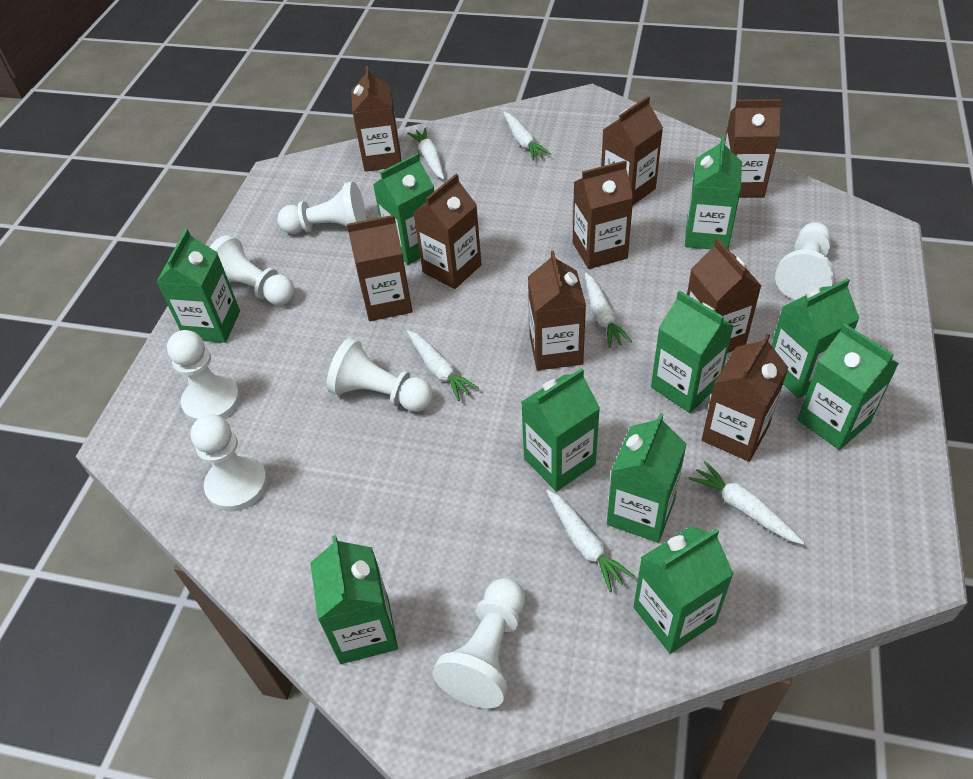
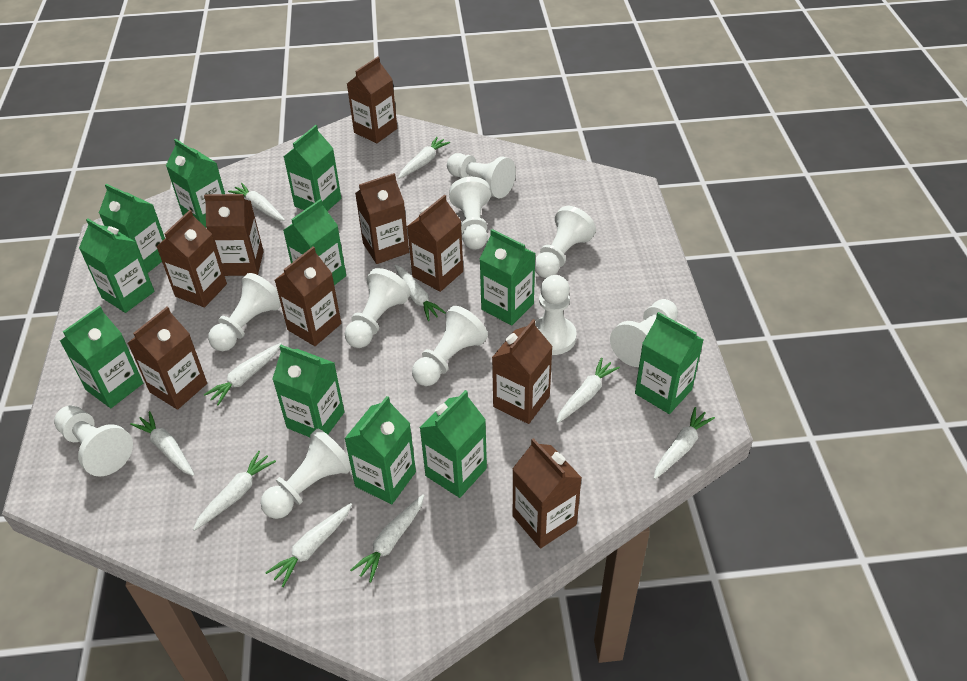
green carton: [156,229,240,343] [310,535,398,664] [373,153,434,265] [521,368,600,492] [607,413,687,543] [633,526,734,654] [651,290,733,413] [685,136,742,249] [771,278,860,399] [797,323,899,450] = 10 -> [60,306,143,408] [79,219,155,313] [99,184,165,273] [166,139,225,228] [272,345,344,437] [283,199,346,285] [284,125,341,211] [344,396,416,504] [420,390,487,498] [480,229,536,326] [635,312,704,414] = 11
white carrot: [407,128,444,180] [407,330,479,401] [503,112,551,161] [547,490,634,592] [585,272,633,348] [688,461,805,545] = 6 -> [130,411,195,476] [193,451,276,531] [203,343,281,405] [228,183,285,221] [265,503,352,587] [350,494,424,583] [395,265,446,321] [398,137,450,179] [556,358,620,423] [654,407,715,479] = 10
white pawn: [167,330,240,422] [191,414,268,511] [210,235,295,306] [277,182,366,234] [327,338,433,412] [433,578,525,708] [775,222,835,300] = 7 -> [54,405,133,477] [208,273,281,351] [260,429,351,519] [345,268,411,348] [412,306,488,386] [447,153,516,198] [449,177,491,250] [535,206,596,278] [535,275,577,355] [610,299,678,367] = 10

